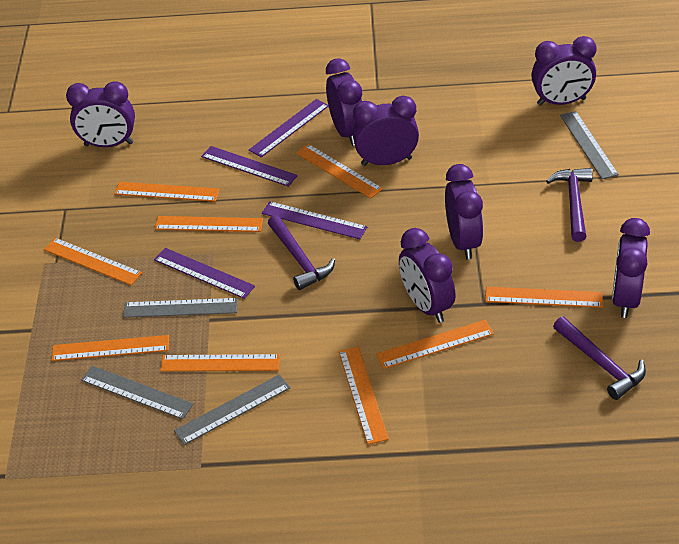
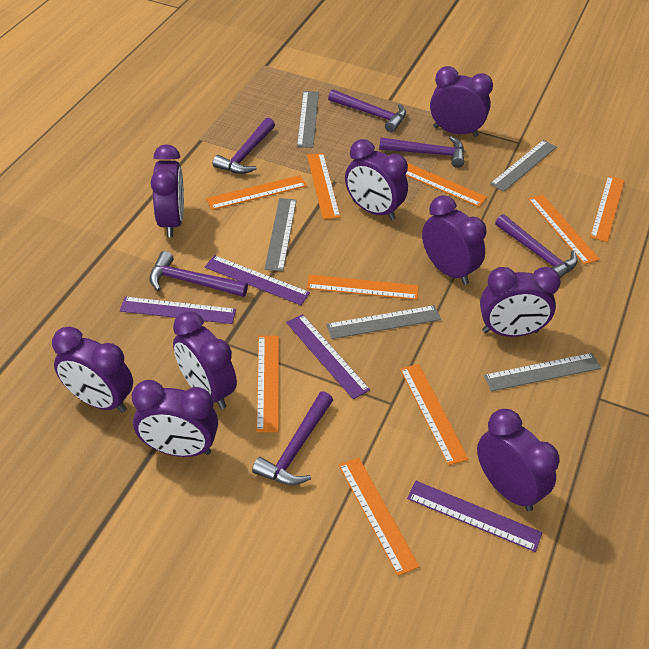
grey ruler: [81,366,193,419] [123,298,238,318] [174,374,290,445] [560,111,619,179] = 4 -> [265,198,297,271] [297,91,319,148] [326,305,441,339] [484,353,601,391] [490,140,557,192] = 5
purple clock: [66,81,135,147] [326,58,362,146] [352,96,419,166] [399,228,456,323] [445,164,483,259] [531,36,596,106] [612,218,650,318] = 7 -> [52,327,133,413] [132,380,218,457] [150,144,184,237] [173,311,237,409] [345,139,408,220] [422,195,487,285] [430,66,493,137] [477,409,560,511] [480,267,561,337] = 9
purple hammer: [268,215,335,290] [546,168,593,242] [553,317,646,400] = 3 -> [150,251,248,297] [213,118,275,174] [252,391,333,485] [328,89,406,132] [379,136,464,168] [495,214,578,278] = 6

